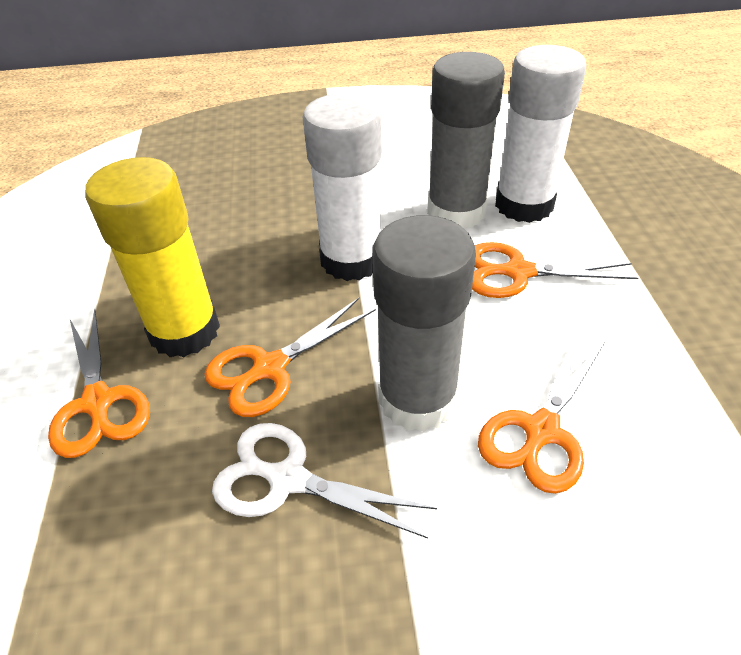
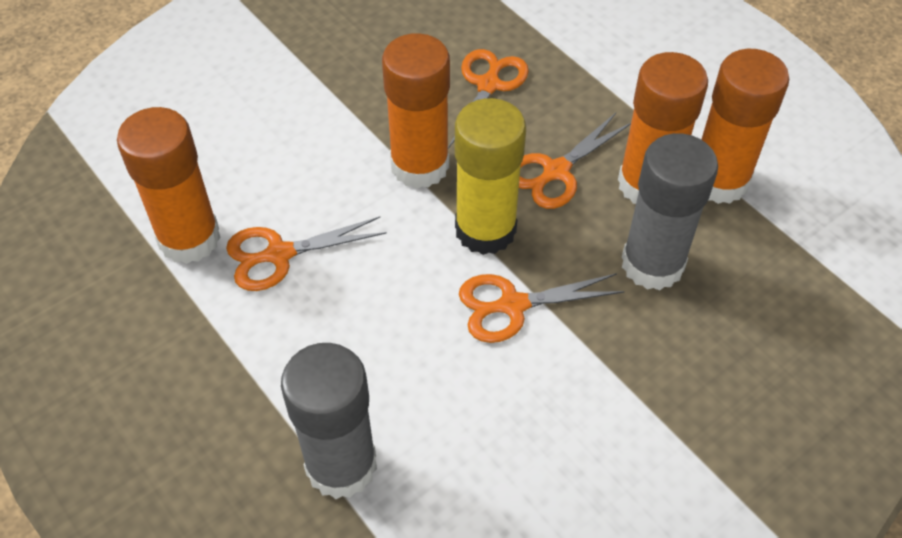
orange glue stick: none = 0 -> [117,107,221,264] [382,33,450,188] [618,52,708,204] [701,49,789,204] = 4
white glue stick: [303,93,382,281] [495,45,586,223] = 2 -> none = 0
white scissors: [212,423,437,539] = 1 -> none = 0

